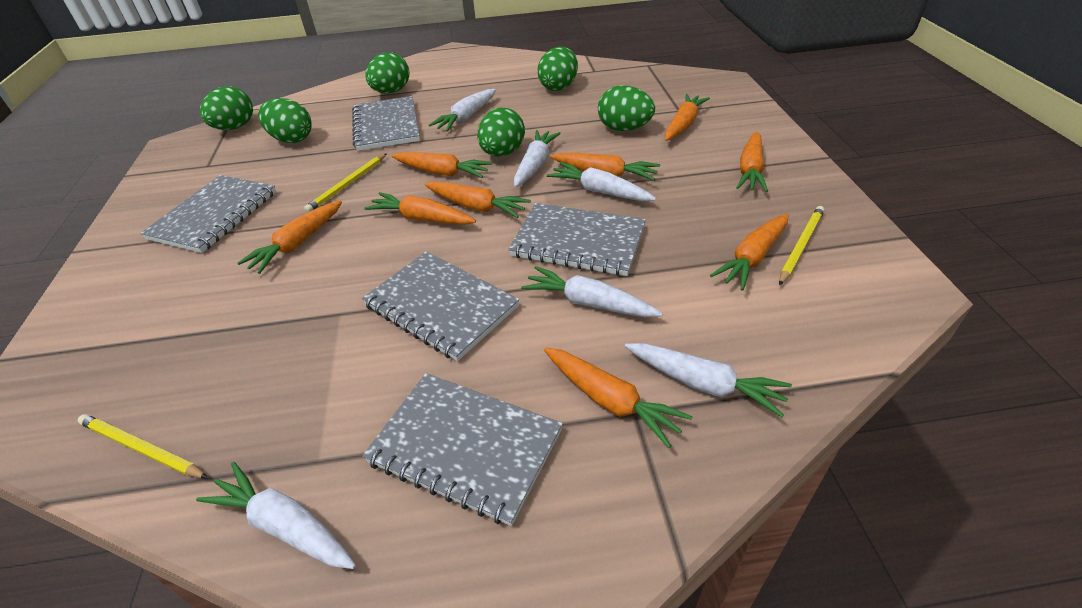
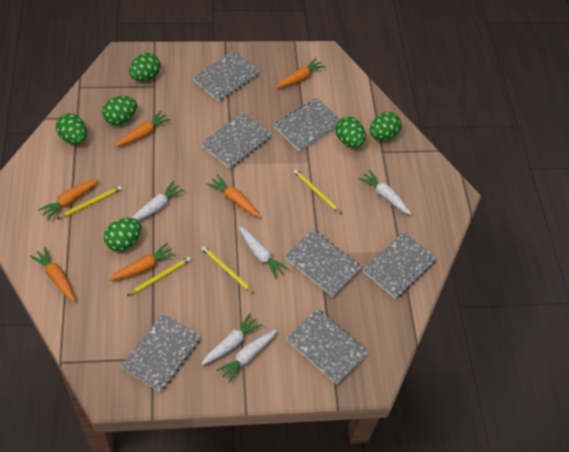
grey notebook: [140,175,276,253] [352,96,420,151] [362,251,519,361] [362,373,563,526] [508,203,646,276] = 5 -> [121,313,201,393] [193,51,260,102] [201,112,272,169] [274,98,340,152] [284,229,362,297] [286,308,368,385] [363,232,437,299] = 7
orange carrot: [238,201,342,274] [364,192,476,225] [391,152,492,178] [425,181,531,218] [544,347,693,448] [551,153,660,181] [665,94,710,141] [710,214,788,291] [736,131,768,192] = 9 -> [30,247,76,302] [38,179,99,220] [109,242,176,281] [115,110,171,147] [206,174,261,218] [275,58,326,88] = 6
white carrot: [196,462,356,569] [428,89,496,132] [514,130,561,188] [521,266,663,317] [547,162,656,201] [625,343,792,417] = 6 -> [131,181,185,221] [201,313,263,365] [216,330,277,383] [239,227,289,279] [359,170,411,215] = 5
yellow pencil: [78,414,208,478] [304,153,387,213] [779,206,825,285] = 3 -> [57,186,122,219] [127,257,191,296] [202,246,254,294] [294,169,342,214] = 4

